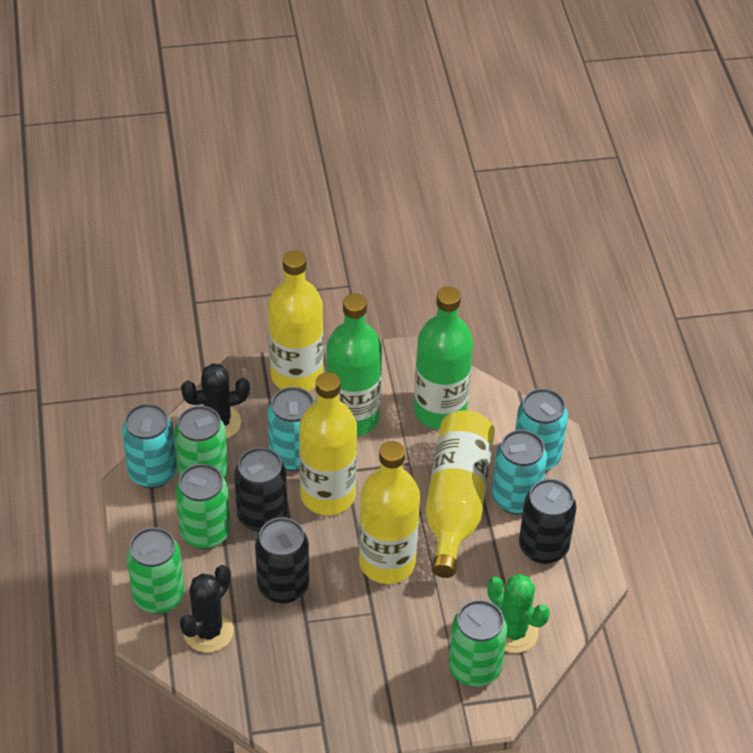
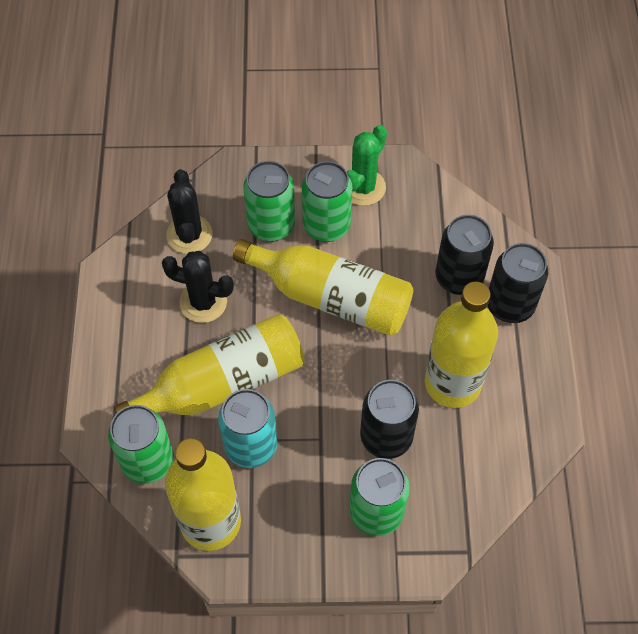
green bottle: [326,293,382,436] [414,287,473,429] = 2 -> none = 0
turquoise can: [122,404,177,488] [268,387,314,471] [492,430,547,515] [515,388,568,471] = 4 -> [218,389,277,468] = 1

